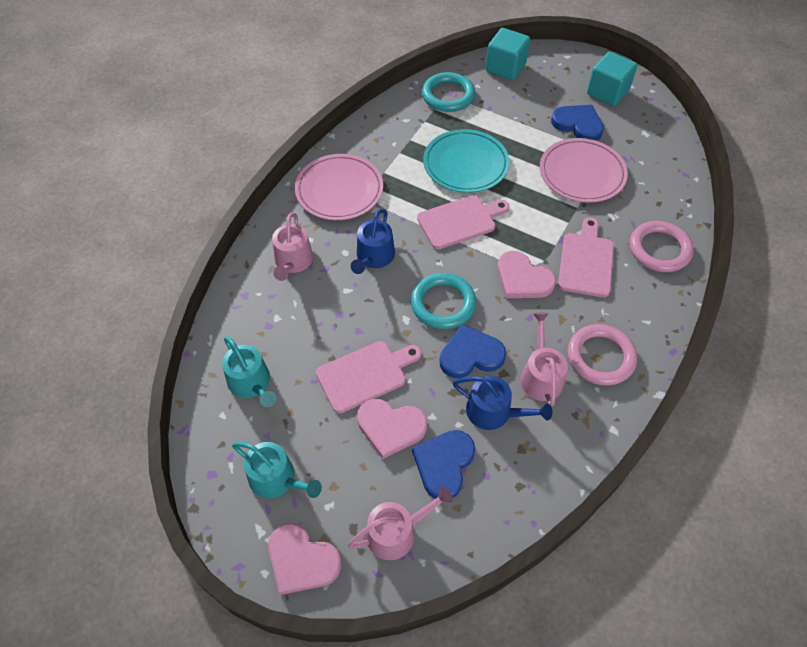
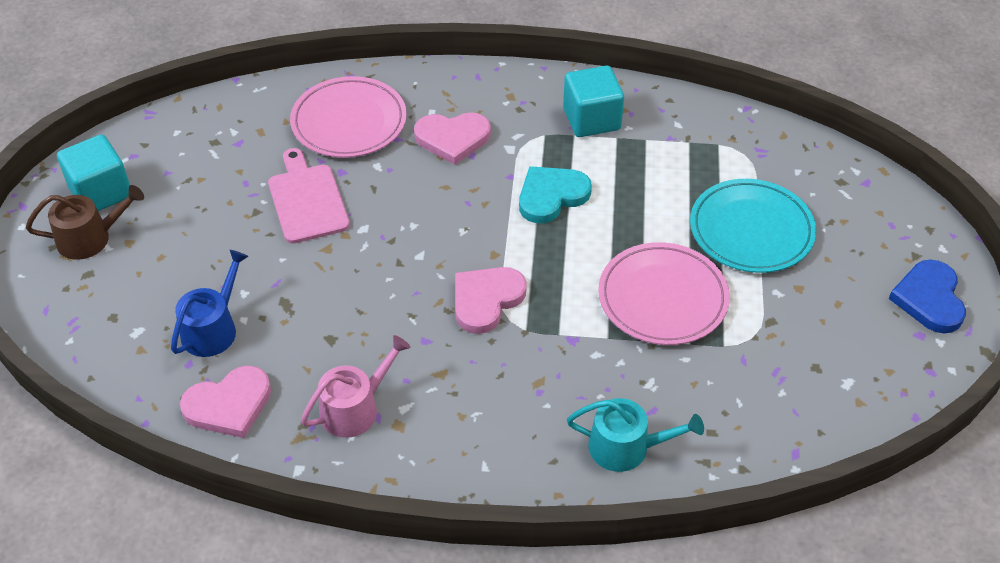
blue heart: [412,430,475,499] [439,324,506,378] [551,105,604,141] = 3 -> [889,259,966,334] = 1
blue watering can: [351,209,395,274] [453,376,552,430] = 2 -> [171,250,249,357] = 1
brown watering can: none = 0 -> [26,185,144,260] = 1
pink cutting board: [316,341,422,413] [417,196,509,249] [558,217,614,297] = 3 -> [268,148,350,244] = 1
pink ring: [568,324,637,386] [630,221,693,272] = 2 -> none = 0
pink watering can: [272,213,313,281] [348,487,453,560] [521,312,568,407] = 3 -> [301,335,410,438] = 1
turquoise heart: none = 0 -> [519,166,592,223] = 1
turquoise ring: [411,273,476,329] [422,72,475,112] = 2 -> none = 0
turquoise watering can: [222,336,276,407] [232,442,322,498] = 2 -> [567,398,704,472] = 1

